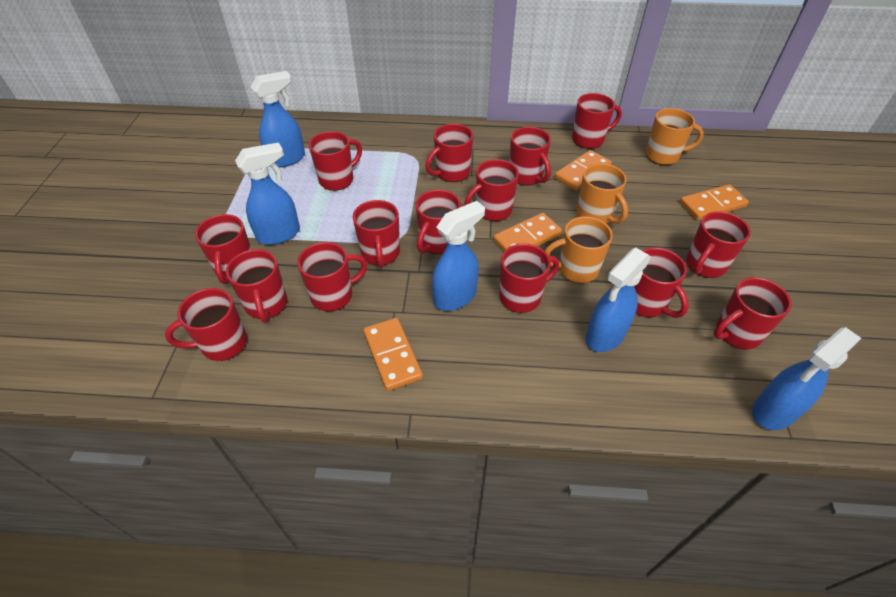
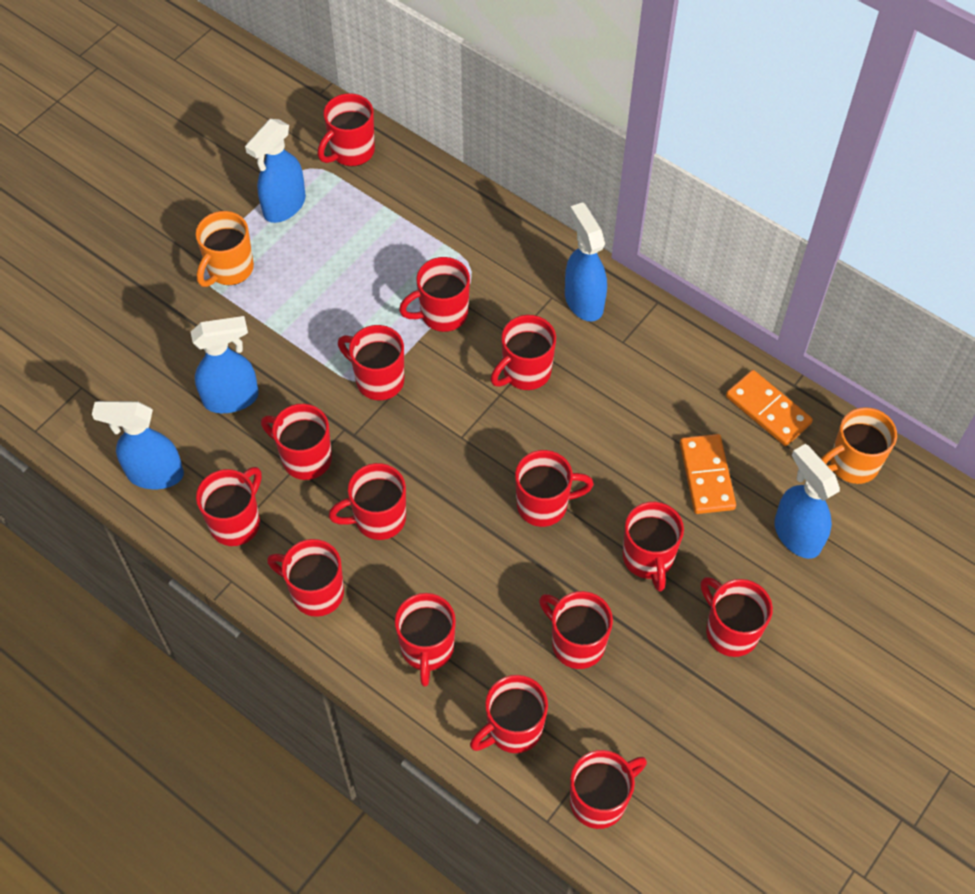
orange domino: [363,318,423,391] [493,213,562,251] [555,150,612,190] [680,184,749,220] = 4 -> [680,434,736,514] [726,370,813,446] = 2
orange mug: [545,216,613,283] [577,164,628,224] [646,108,704,165] = 3 -> [196,211,254,287] [821,407,897,484] = 2

